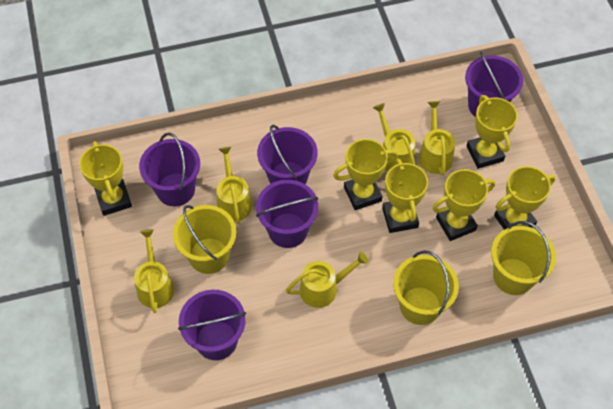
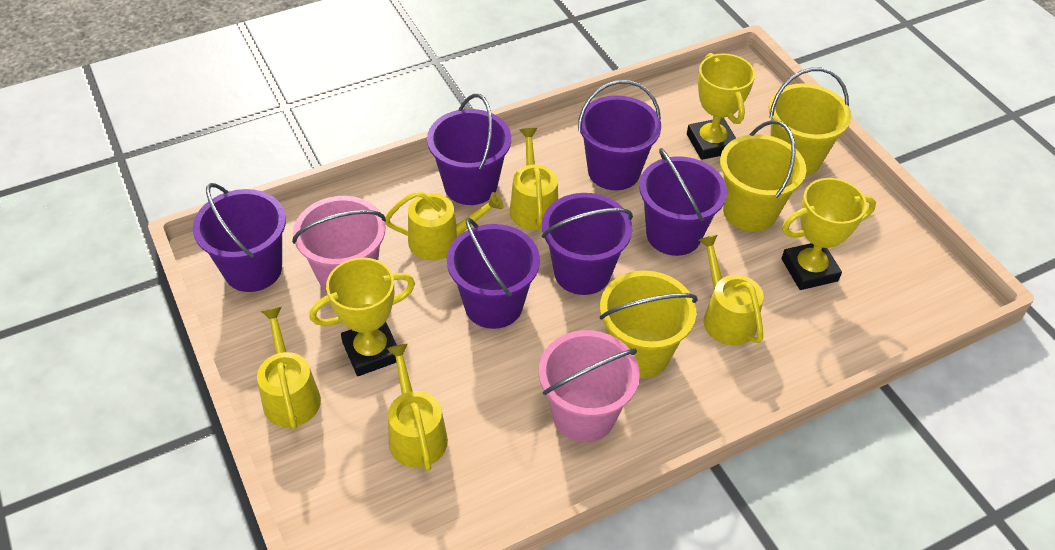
pink bucket: none = 0 -> [292,196,386,293] [539,330,640,442] = 2
purple bucket: [139,133,200,206] [178,290,246,360] [256,180,318,248] [257,125,317,185] [465,52,523,117] = 5 -> [193,183,286,292] [427,94,511,205] [447,218,540,329] [542,193,633,295] [578,80,661,190] [639,148,727,256] = 6
yellow trophy: [79,141,132,216] [333,139,398,210] [382,158,428,233] [432,169,495,241] [467,95,518,169] [494,166,556,230] = 6 -> [309,257,415,376] [687,53,755,160] [781,178,876,290] = 3

